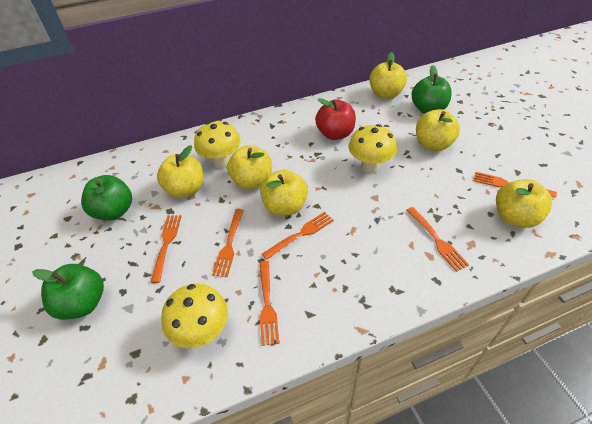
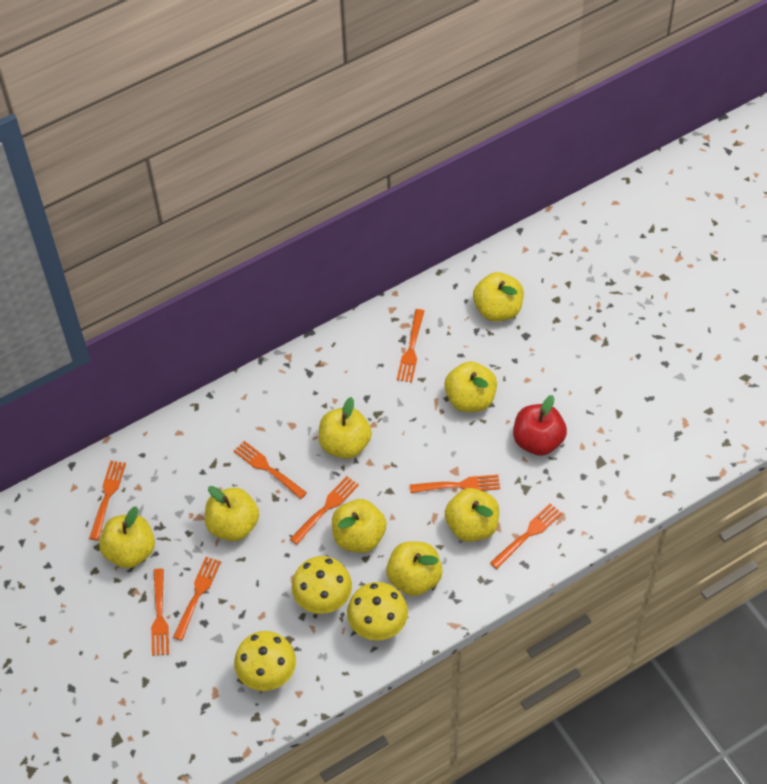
green apple: [32,264,104,320] [81,175,132,221] [412,66,452,114] = 3 -> none = 0
orange fork: [151,215,181,283] [212,209,244,277] [260,261,279,346] [262,212,334,260] [407,207,469,272] [474,172,557,198] = 6 -> [89,461,126,540] [151,568,169,656] [173,557,221,641] [234,441,307,499] [290,476,359,545] [397,309,424,382] [410,475,500,493] [490,503,562,569] = 8
yellow apple: [157,145,203,198] [227,146,272,189] [260,170,308,216] [369,52,407,99] [416,109,460,151] [496,179,552,228] = 6 -> [99,506,155,568] [205,486,259,541] [319,397,372,459] [332,499,386,553] [386,541,443,596] [444,361,497,412] [445,488,499,542] [473,272,524,321] = 8

